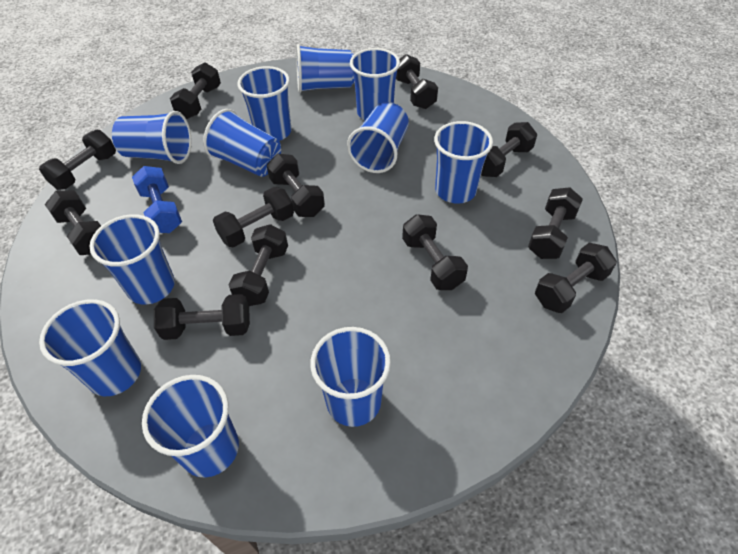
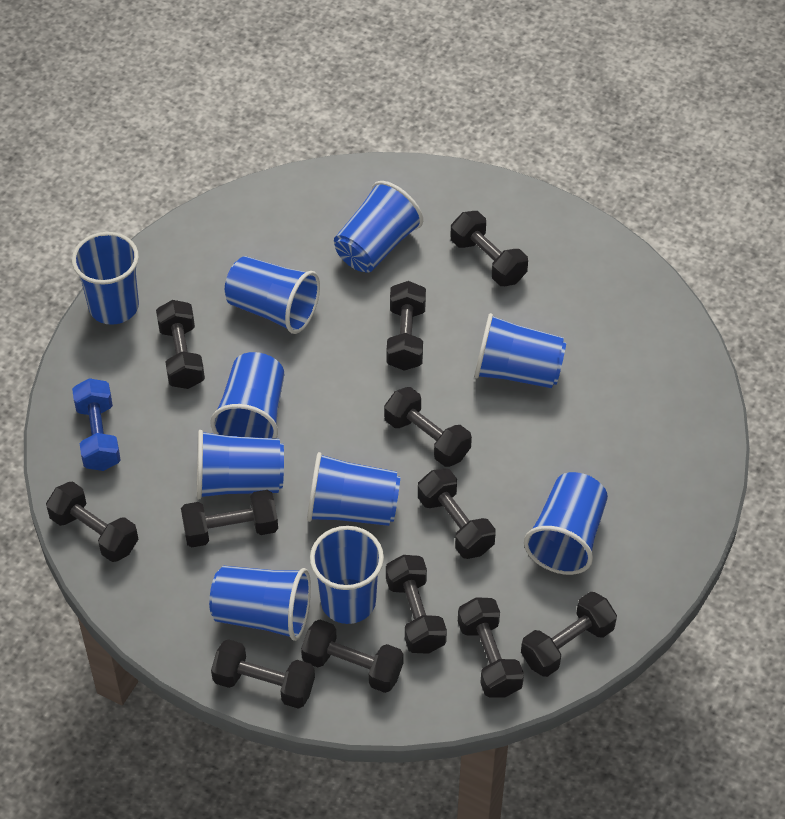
blue cup: [39,299,141,396] [89,214,175,305] [112,111,192,164] [142,375,239,477] [203,109,281,177] [237,66,291,141] [296,44,354,93] [310,327,391,427] [347,102,409,173] [350,48,400,120] [434,121,493,204] = 11 -> [72,232,139,325] [197,430,284,499] [209,566,311,641] [210,352,284,439] [225,256,320,334] [307,452,400,526] [310,526,384,624] [334,181,423,272] [474,313,566,388] [524,472,608,575] = 10

